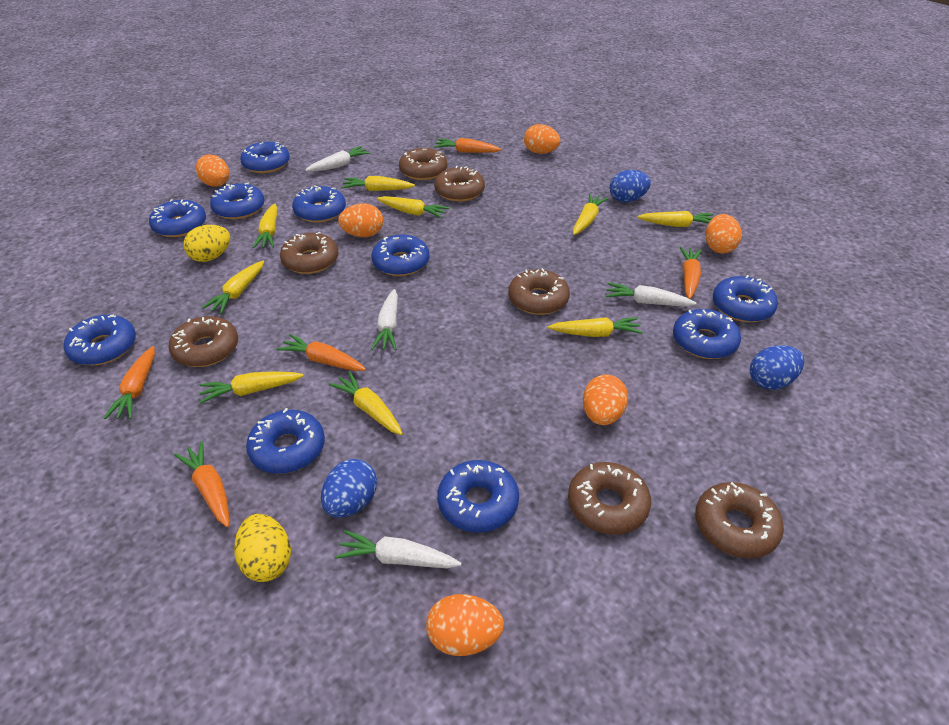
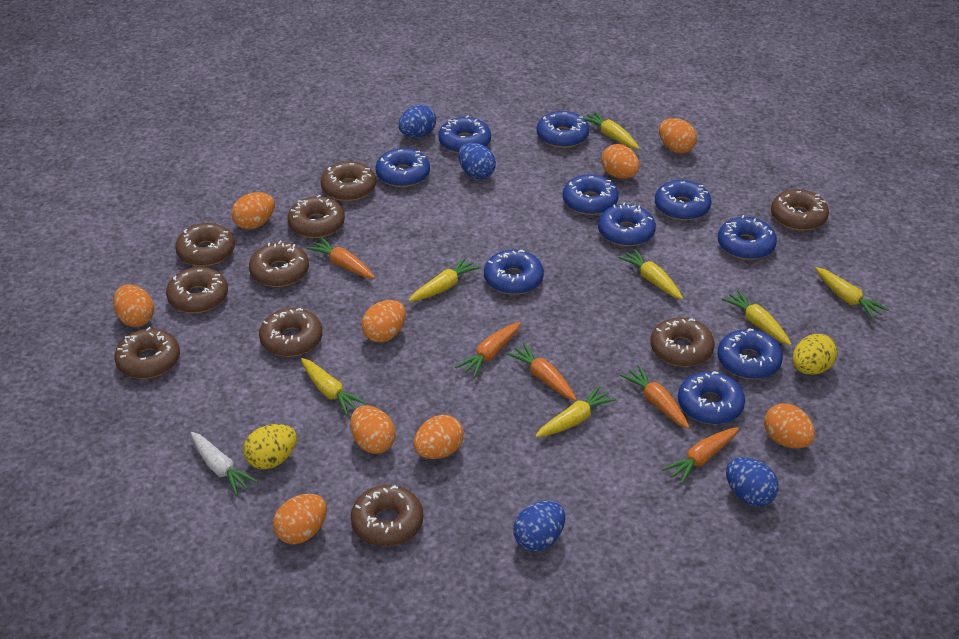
blue egg: [321,459,377,517] [610,170,651,202] [750,345,804,390] = 3 -> [398,105,436,138] [458,143,496,179] [513,501,565,552] [726,457,779,506] = 4
brown donut: [168,316,238,367] [280,232,339,274] [399,148,447,180] [434,166,485,202] [508,268,570,315] [568,462,651,535] [695,482,784,559] = 7 -> [114,327,180,379] [166,267,228,313] [175,223,235,267] [249,241,309,287] [259,308,323,357] [287,195,345,238] [320,161,376,201] [351,485,423,546] [650,317,715,367] [771,189,829,231] = 10
orange egg: [196,155,229,187] [338,203,383,237] [426,594,504,656] [524,124,560,154] [583,374,628,425] [705,214,742,253] = 6 -> [113,284,154,327] [231,192,275,230] [273,494,327,544] [350,406,395,454] [361,300,406,343] [413,415,464,459] [601,144,639,179] [659,118,697,153] [764,403,815,448] = 9
white carrot: [305,146,370,172] [335,530,462,568] [371,289,398,350] [605,283,697,306] = 4 -> [191,432,258,496] = 1
yellow carrot: [199,371,304,403] [202,261,264,314] [252,203,278,248] [328,371,403,435] [341,176,415,191] [377,196,449,218] [548,317,643,337] [573,194,608,235] [637,211,714,227] = 9 -> [301,358,366,416] [408,257,481,302] [535,386,616,437] [584,111,639,149] [618,249,683,299] [722,290,791,345] [815,267,889,319] = 7

